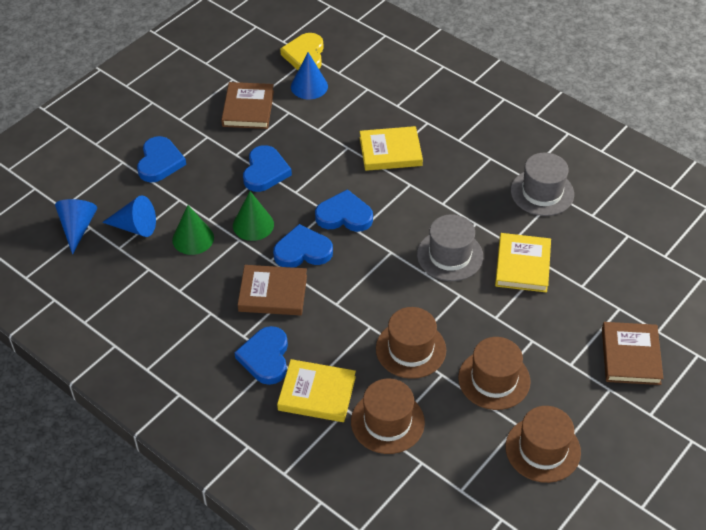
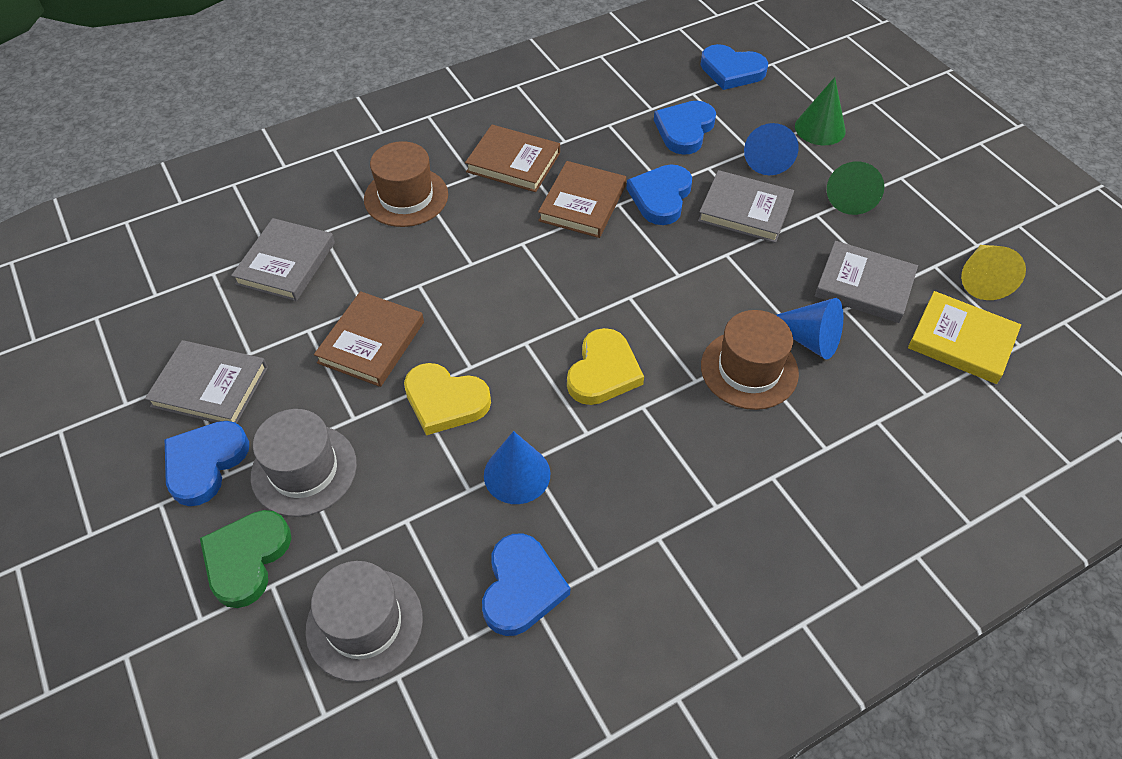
brown hat: [351,379,425,454] [376,307,446,379] [458,337,531,410] [505,406,581,483] = 4 -> [364,141,448,227] [701,310,799,410] = 2
green heart: none = 0 -> [200,510,291,608] = 1
grey book: none = 0 -> [145,340,268,423] [231,218,335,301] [698,170,794,243] [815,241,918,323] = 4
yellow book: [277,359,356,422] [359,126,423,171] [495,233,551,293] = 3 -> [908,291,1021,384] = 1
yellow cone: none = 0 -> [961,245,1026,300] = 1
yellow heart: [280,33,323,70] = 1 -> [404,363,491,435] [567,328,644,405] = 2

